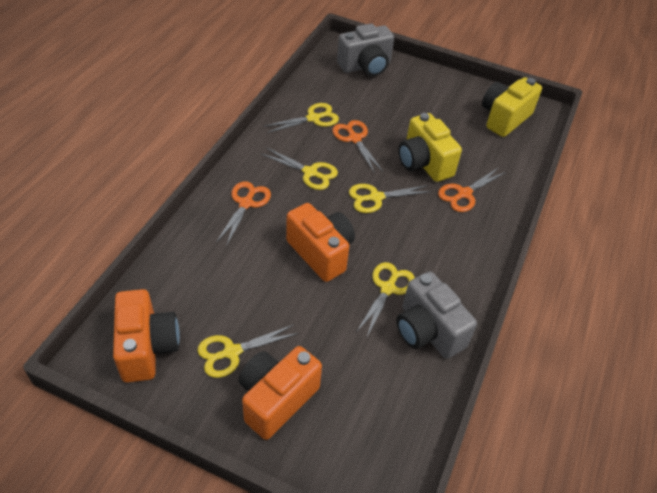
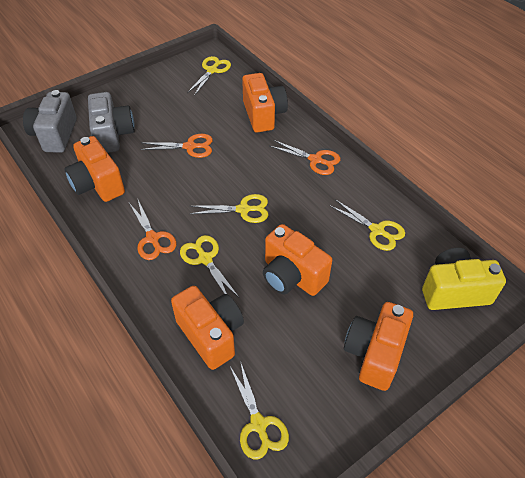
orange camera: [113,289,180,383] [239,346,322,440] [286,203,355,282] = 3 -> [64,136,125,202] [171,286,244,370] [242,73,288,132] [263,224,332,296] [344,302,413,391] = 5
yellow camera: [398,113,462,182] [482,77,542,137] = 2 -> [422,248,506,310] = 1

